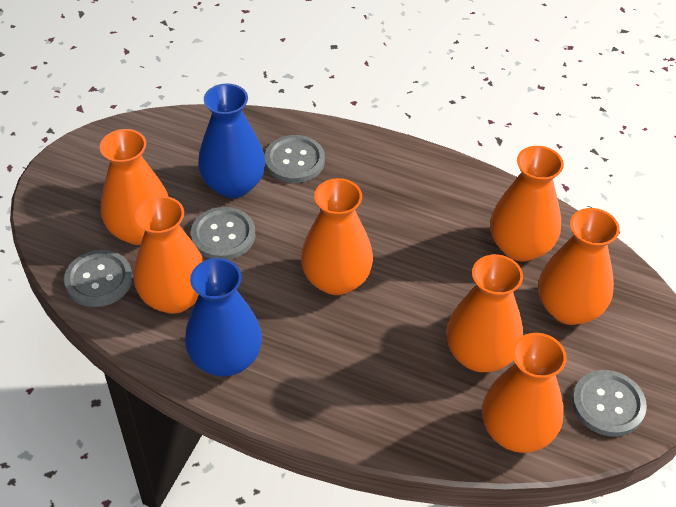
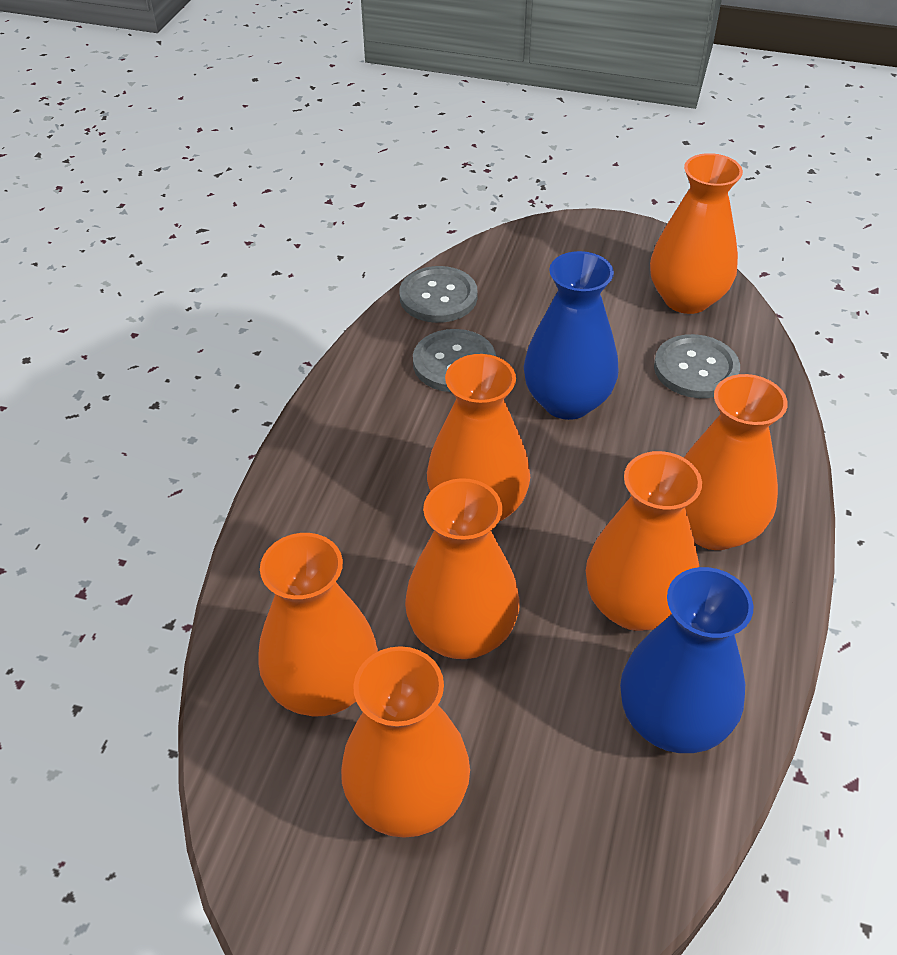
grey button: [64,250,132,307] [191,207,255,260] [265,135,325,183] [572,370,647,437] = 4 -> [399,266,478,323] [413,329,496,392] [654,334,740,398] = 3

